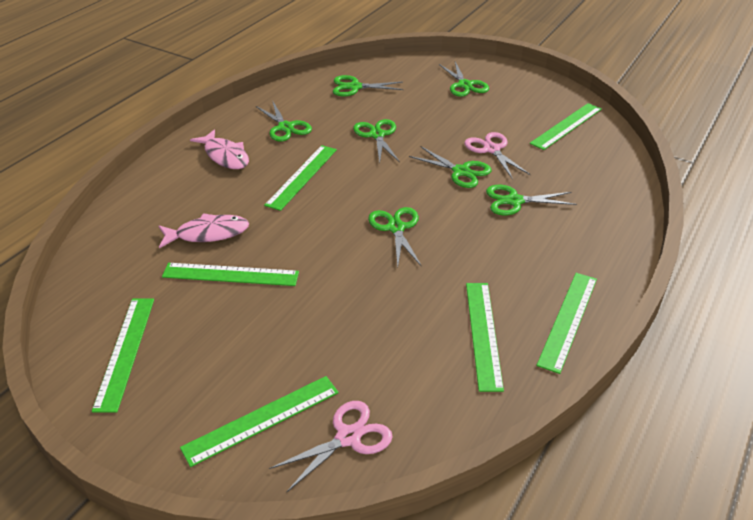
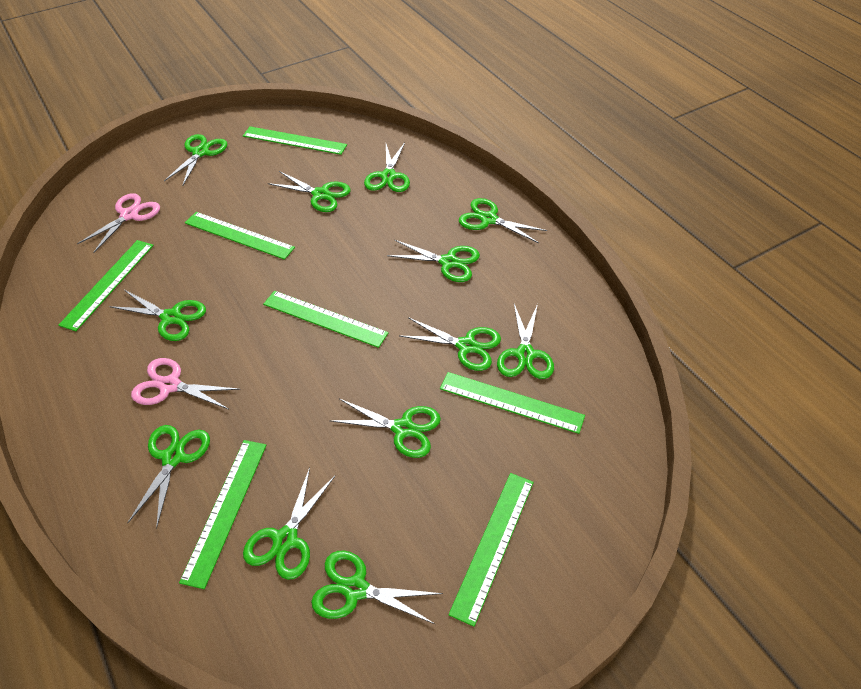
green scissors: [256,100,312,142] [333,75,404,96] [353,119,400,163] [368,207,422,267] [409,147,492,188] [439,62,489,97] [486,185,577,215] = 7 -> [109,290,206,341] [128,425,210,528] [164,134,228,186] [243,468,335,580] [268,171,351,212] [311,550,443,625] [329,399,441,458] [364,142,410,192] [387,240,480,282] [400,317,501,371] [459,198,547,243] [497,304,554,379] = 12
pink fish: [159,213,249,248] [190,130,249,169] = 2 -> none = 0

